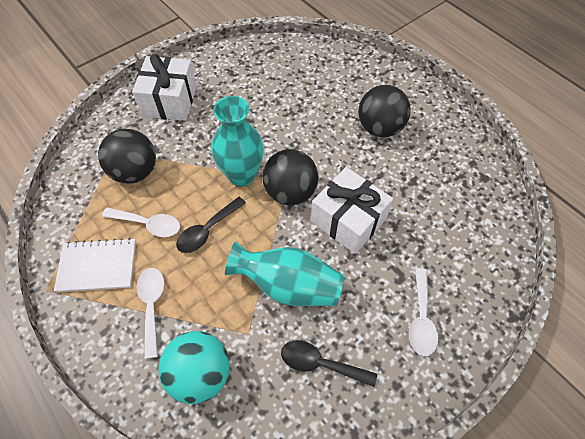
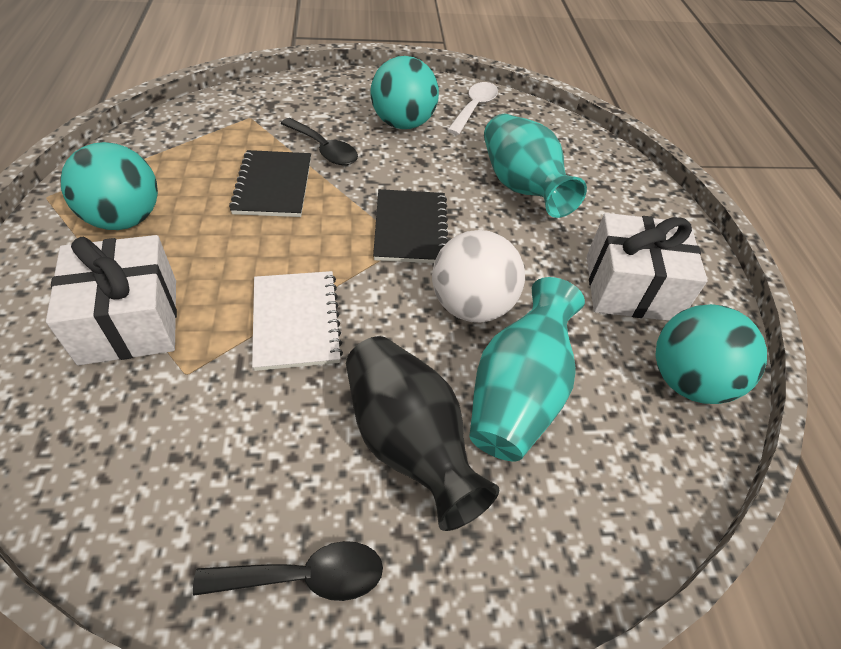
black ball: [98,129,156,184] [262,149,319,205] [358,85,411,137] = 3 -> none = 0
black notebook: none = 0 -> [229,150,311,217] [373,189,449,263] = 2
black vase: none = 0 -> [346,336,499,531] = 1
turquoise ball: [159,331,230,404] = 1 -> [60,142,158,230] [370,56,439,129] [655,304,767,404] = 3
white ball: none = 0 -> [432,230,525,323] = 1
white spoon: [102,207,180,237] [137,268,164,359] [409,268,438,356] = 3 -> [447,82,498,135] = 1

